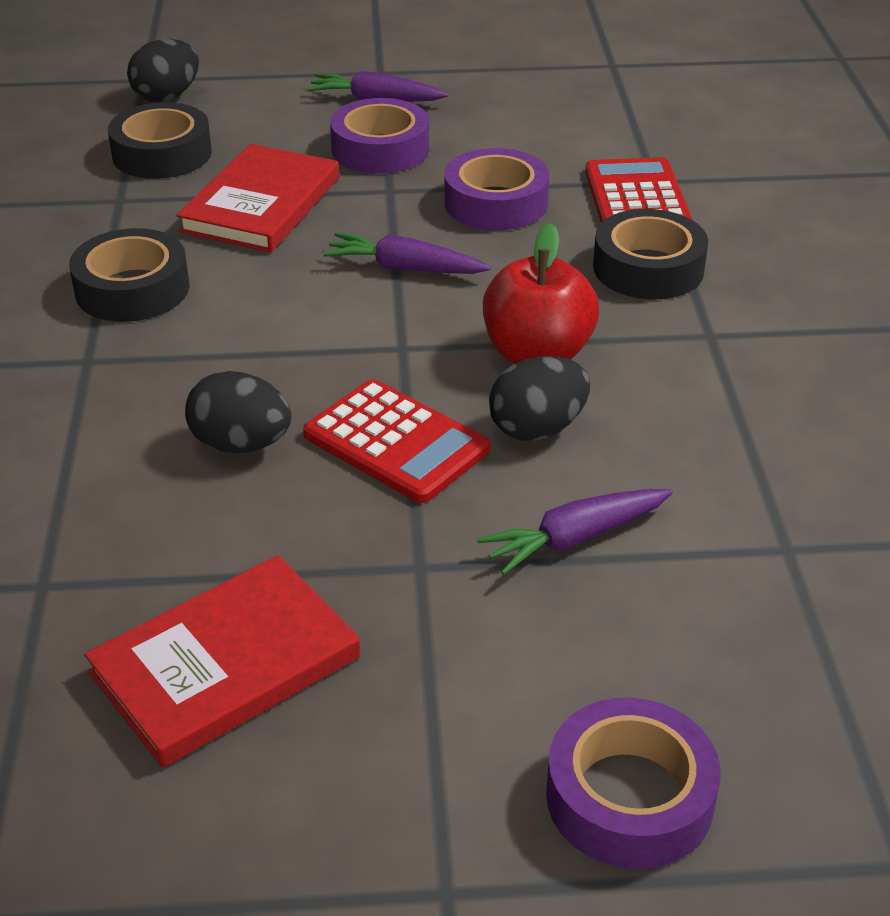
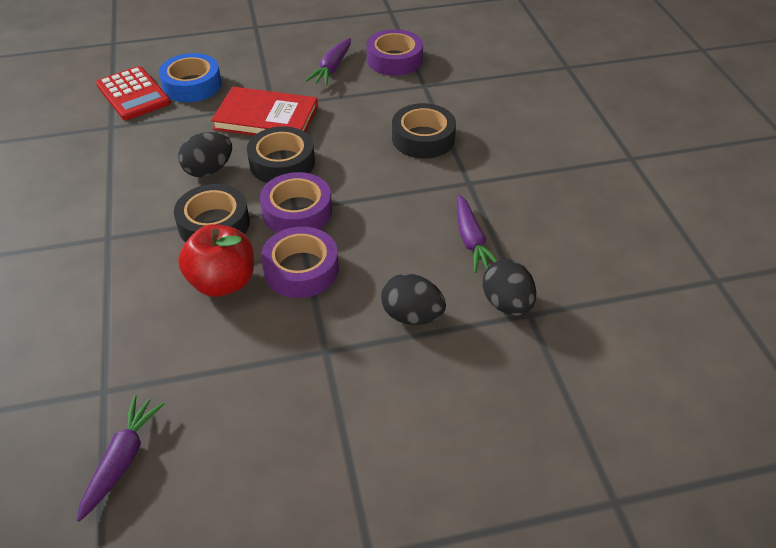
blue tape: none = 0 -> [159,53,222,102] = 1
red book: [84,555,361,768] [177,144,339,252] = 2 -> [211,87,318,135] = 1
red calculator: [303,379,490,503] [585,157,693,223] = 2 -> [96,66,171,120] = 1

